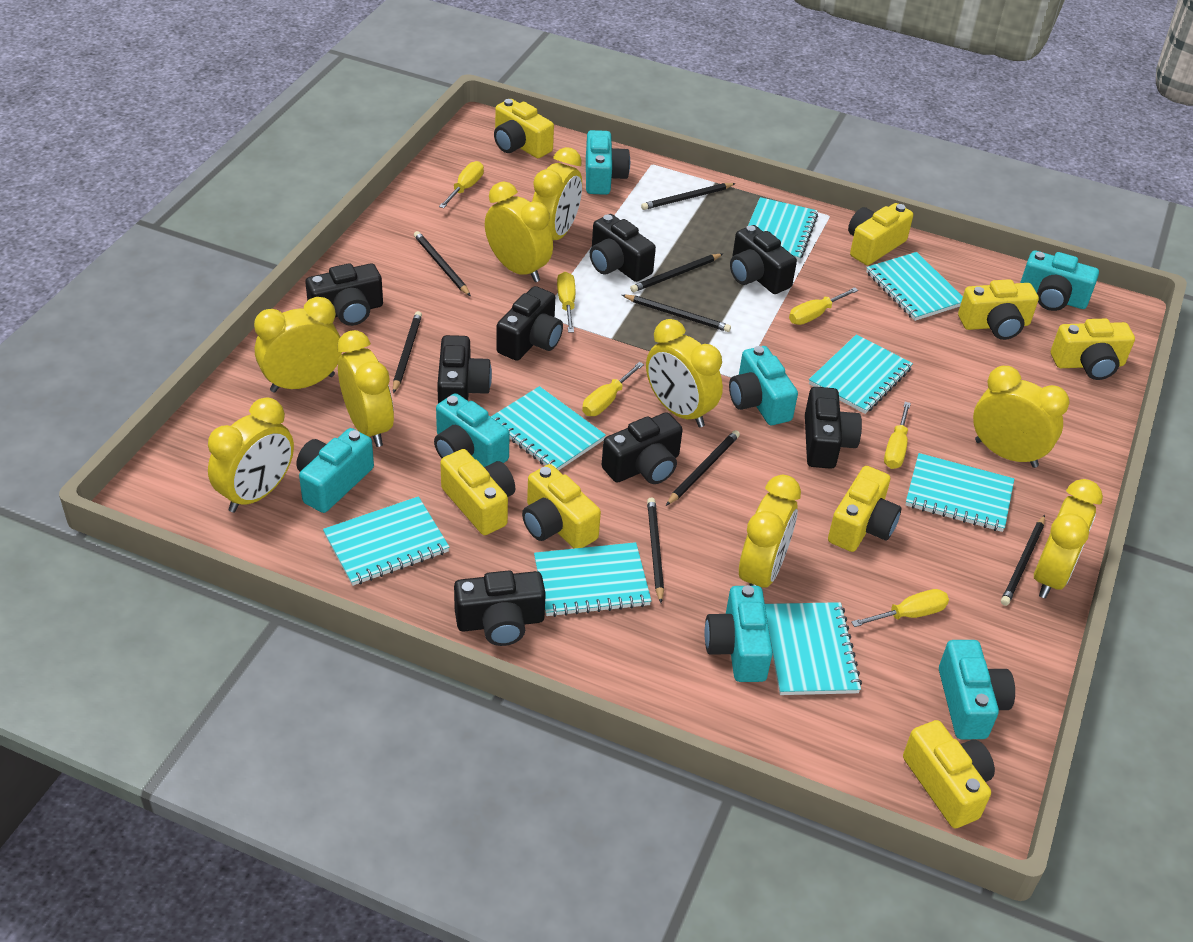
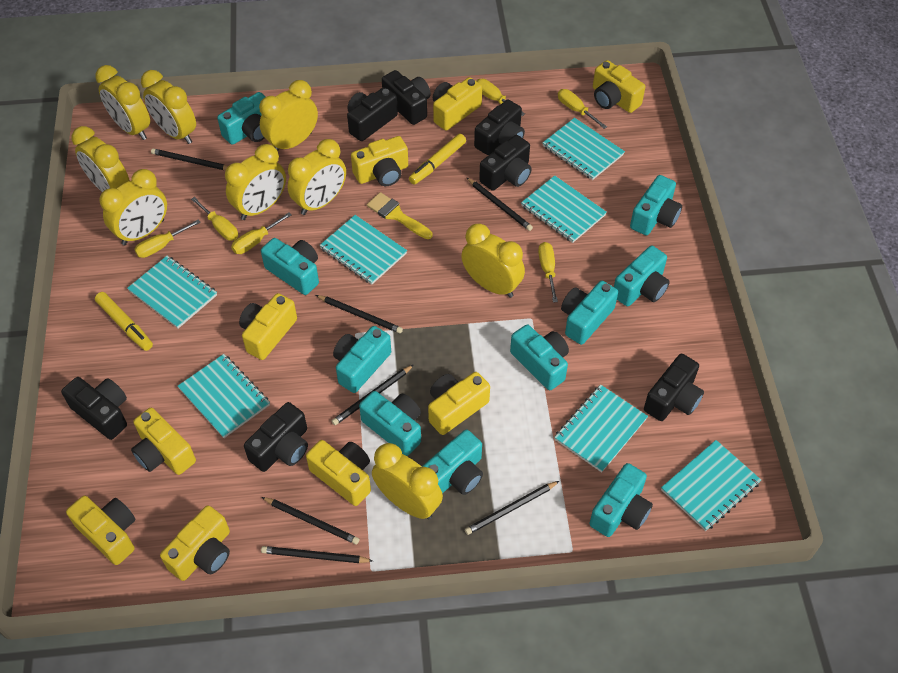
black camera: [305,263,383,326] [437,335,492,403] [454,570,546,646] [496,286,563,361] [590,214,656,282] [602,412,683,484] [730,225,797,294] [805,387,862,469] = 8 -> [61,377,127,440] [244,402,308,472] [347,87,398,141] [382,70,431,125] [474,100,525,155] [479,135,532,191] [644,354,704,421] = 7
black pencil: [393,311,422,394] [414,231,471,296] [622,295,731,332] [630,254,723,292] [641,183,736,210] [647,497,664,603] [666,430,740,506] [1001,515,1045,606] = 8 -> [151,148,228,170] [261,546,373,563] [262,497,359,545] [316,295,403,333] [332,365,413,425] [465,481,559,535] [467,178,533,231] = 7
turquoise camera: [296,428,374,513] [434,393,510,467] [586,130,630,195] [705,585,773,682] [729,346,798,425] [939,640,1015,739] [1020,250,1099,311] = 7 -> [217,92,266,145] [261,238,319,295] [333,326,391,393] [359,391,421,456] [422,430,483,495] [510,324,569,390] [561,281,618,345] [589,463,653,537] [614,246,669,306] [630,175,682,235] = 10
turquoise notebook: [323,496,449,586] [491,386,606,471] [534,542,652,617] [748,197,818,261] [765,602,862,695] [809,334,913,414] [866,252,963,321] [906,453,1014,532] = 8 -> [127,256,217,329] [178,354,270,438] [319,215,407,285] [521,175,607,243] [542,118,625,180] [554,385,648,473] [661,440,761,531] = 7
yellow brush: none = 0 -> [367,192,433,239] = 1
yellow camera: [440,449,515,535] [494,99,554,158] [522,464,601,548] [828,466,901,552] [848,203,913,265] [903,720,995,828] [958,279,1039,340] [1051,319,1135,380] = 8 -> [66,496,136,565] [131,408,196,475] [160,505,230,581] [239,293,297,360] [306,440,371,506] [351,136,408,186] [428,372,490,435] [433,77,482,131] [593,60,645,113] = 9
yellow marker: none = 0 -> [95,292,153,351] [409,134,466,185] = 2

